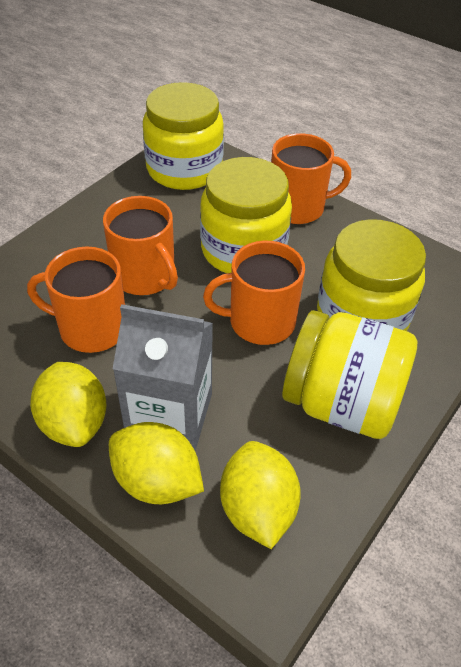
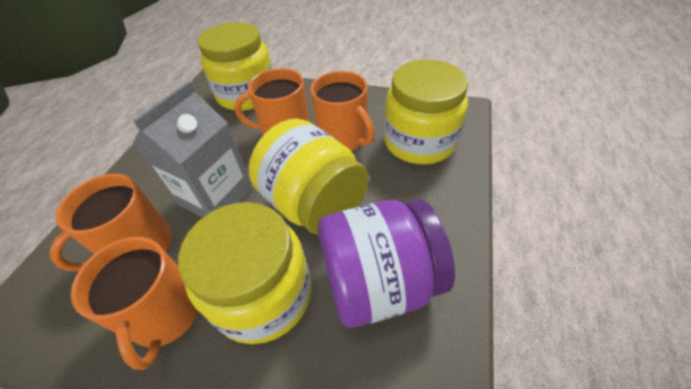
purple jar: none = 0 -> [318,199,455,328] = 1
yellow lemon: [30,362,106,447] [109,422,204,504] [220,441,301,549] = 3 -> none = 0

